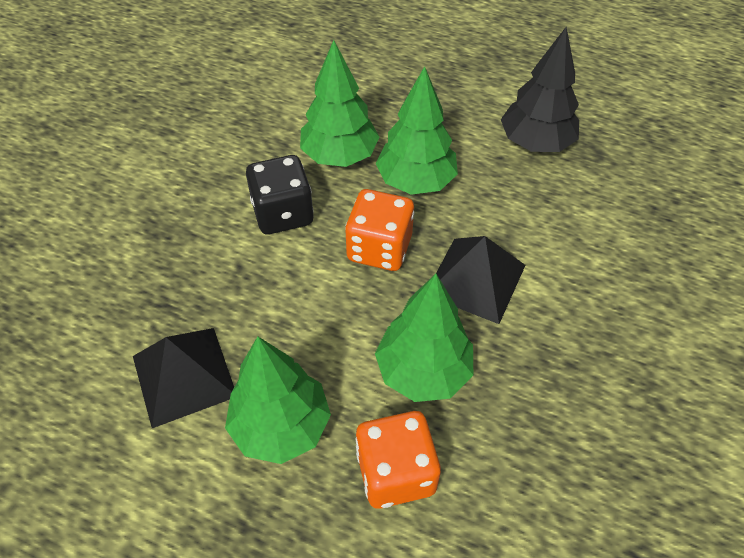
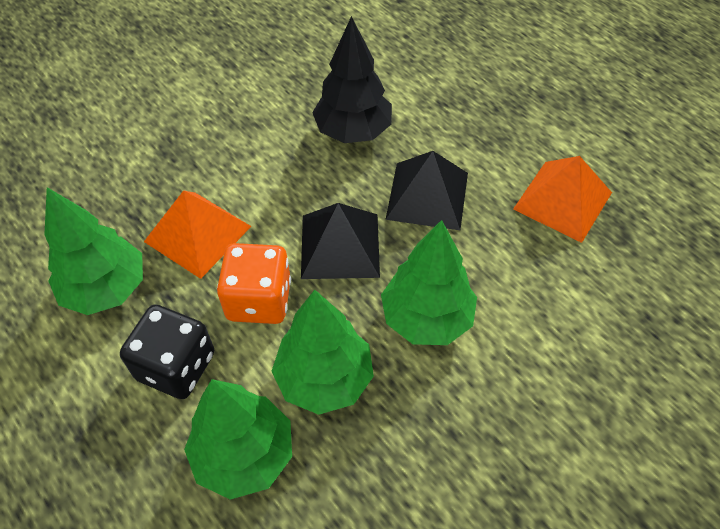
orange dice: [345,189,414,271] [356,411,441,509] = 2 -> [217,243,291,324] = 1
orange pyramid: none = 0 -> [144,190,252,279] [513,156,612,243] = 2

